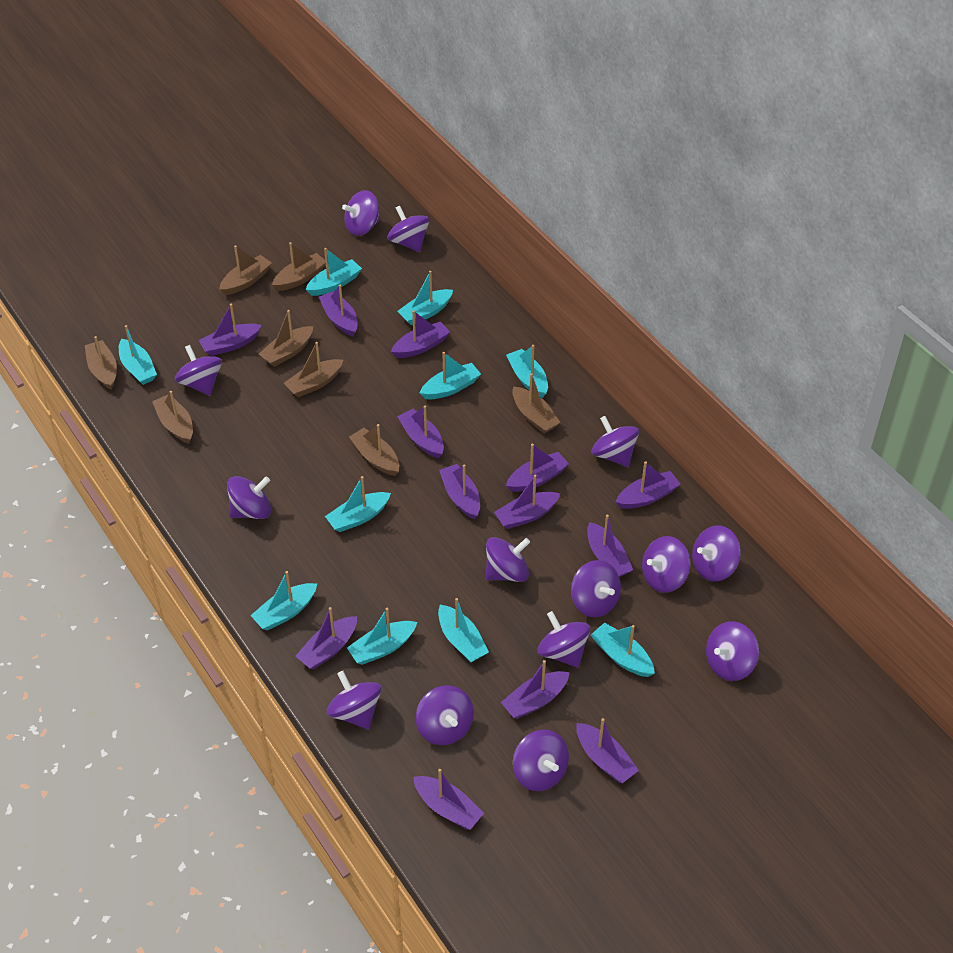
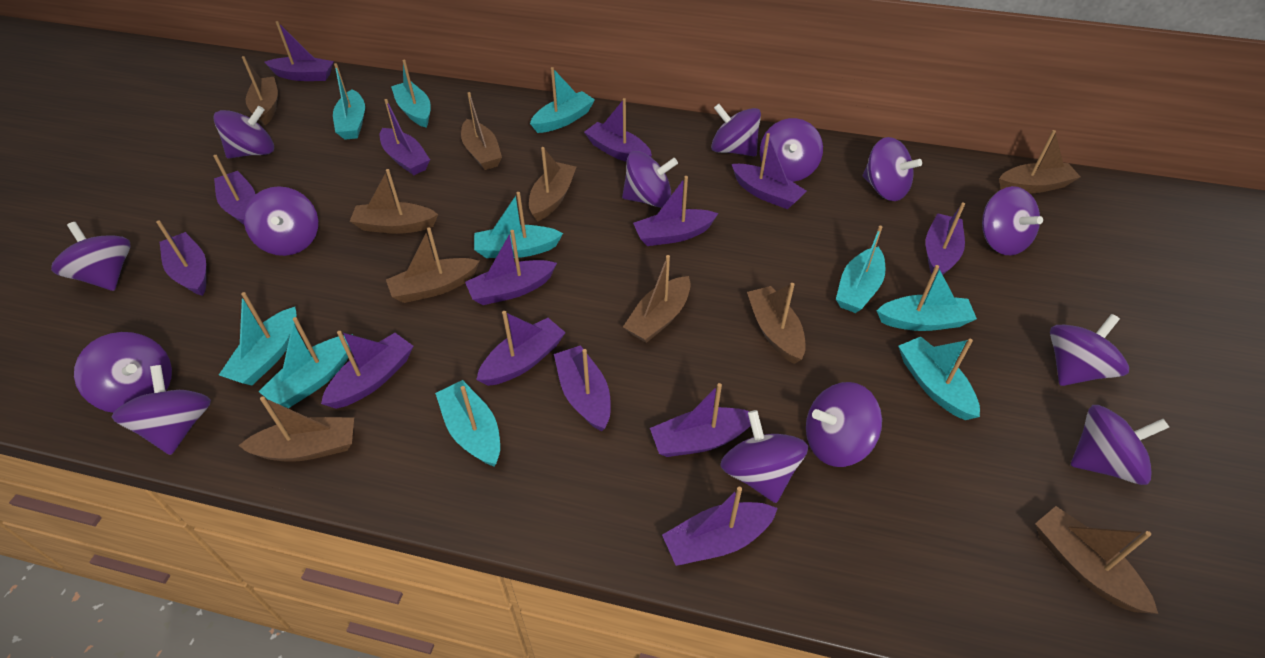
brown boat: [85,336,117,390] [152,391,193,444] [219,245,272,295] [259,310,313,367] [272,242,326,291] [284,342,343,397] [349,424,399,476] [512,373,561,433] = 8 -> [238,396,354,462] [242,56,278,126] [350,169,438,234] [386,227,479,303] [461,92,502,170] [529,147,576,222] [623,255,691,343] [747,283,806,364] [999,130,1080,193] [1035,506,1158,614] = 10
purple boat: [199,304,262,356] [295,607,357,669] [319,285,358,336] [391,310,450,358] [397,405,444,458] [413,769,484,830] [439,464,480,519] [494,475,560,529] [501,660,570,719] [506,443,569,492] [576,718,639,783] [587,514,633,577] [616,461,680,509] = 13 -> [156,220,206,296] [213,155,255,225] [264,21,334,81] [321,331,413,409] [380,99,430,175] [465,230,557,305] [476,311,566,386] [554,345,611,431] [584,98,652,162] [633,176,718,246] [650,383,751,457] [662,487,778,566] [732,133,807,209] [926,202,965,279] = 14

